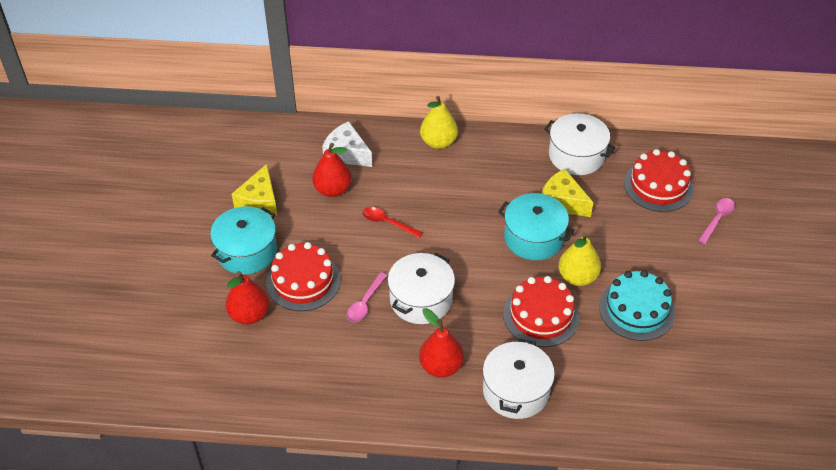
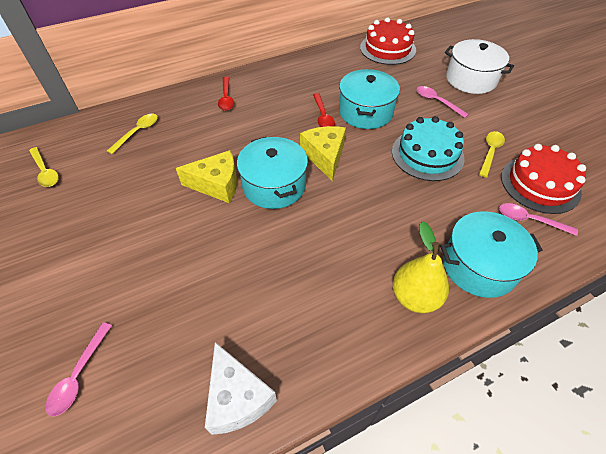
pink spoon: [347,272,387,322] [698,198,735,244] = 2 -> [46,322,112,416] [417,86,469,118] [499,203,578,236] = 3
red cake: [266,242,340,311] [503,276,579,347] [624,149,694,212] = 3 -> [360,17,416,65] [501,144,586,214] = 2
red pear: [225,271,269,325] [312,143,352,197] [419,308,464,377] = 3 -> none = 0
red spoon: [363,207,423,238] = 1 -> [218,76,234,111] [313,93,335,127] = 2
turquoise pot: [210,206,277,275] [498,193,575,260] = 2 -> [237,137,308,209] [339,69,400,129] [440,211,543,298] = 3
white pot: [388,253,455,324] [483,338,555,419] [544,113,616,175] = 3 -> [445,39,514,94] = 1
yellow pear: [420,96,458,149] [559,232,601,286] = 2 -> [393,221,449,313] = 1
yellow spoon: none = 0 -> [29,147,59,187] [107,114,158,154] [479,131,505,177] = 3

